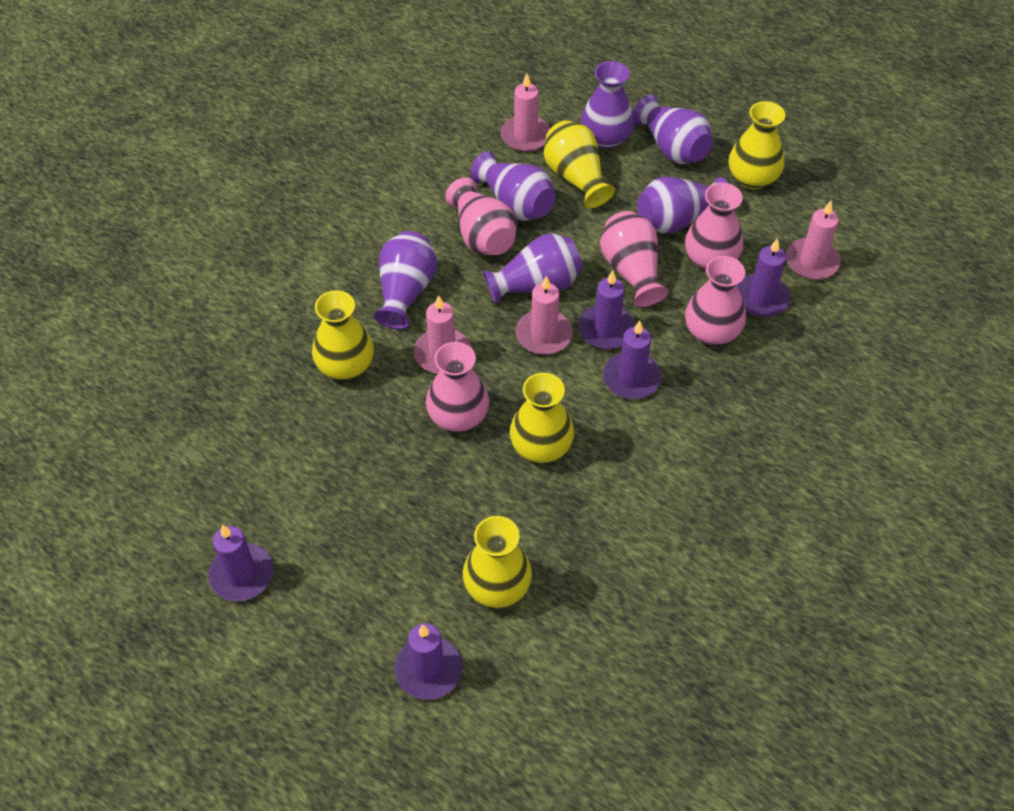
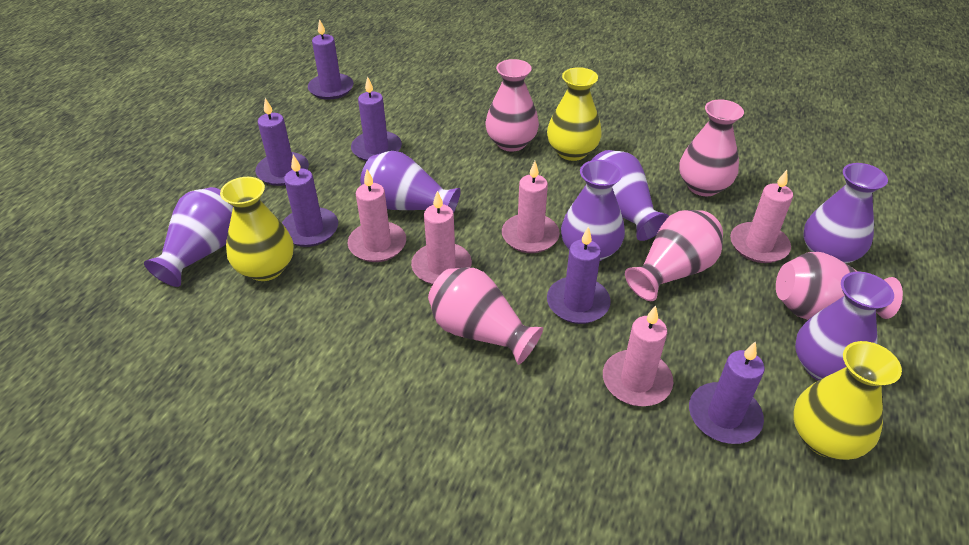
pink candle: [414,295,471,374] [501,73,550,152] [516,276,573,355] [786,201,841,280] = 4 -> [348,169,406,262] [411,191,472,285] [502,161,560,253] [603,305,673,406] [730,170,793,263] = 5
purple candle: [208,524,274,601] [395,623,462,700] [578,270,635,349] [603,321,661,399] [737,238,791,317] = 5 -> [255,98,309,186] [282,155,338,247] [308,19,354,100] [351,76,402,161] [547,226,611,324] [689,341,765,444] = 6
yellow vase: [312,290,374,380] [463,516,532,608] [510,373,574,463] [544,120,615,209] [729,101,785,189] = 5 -> [220,177,294,281] [547,67,602,161] [793,341,902,460] = 3

